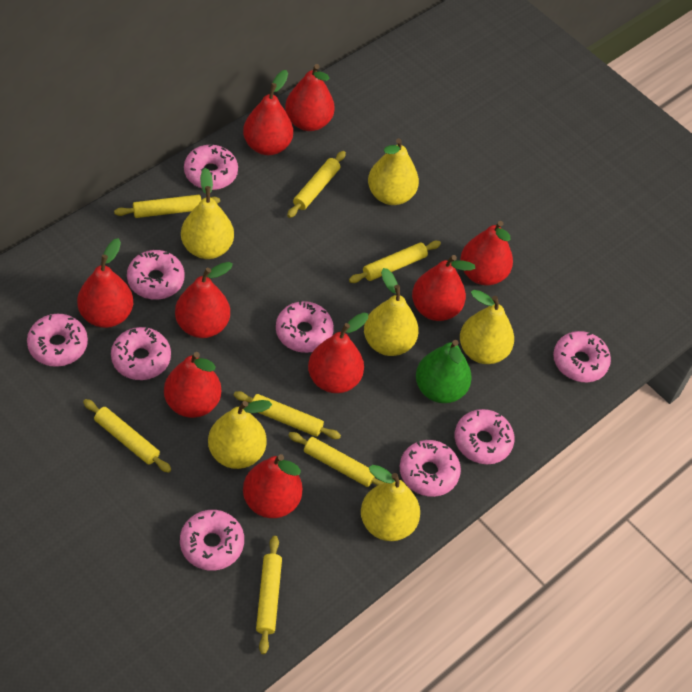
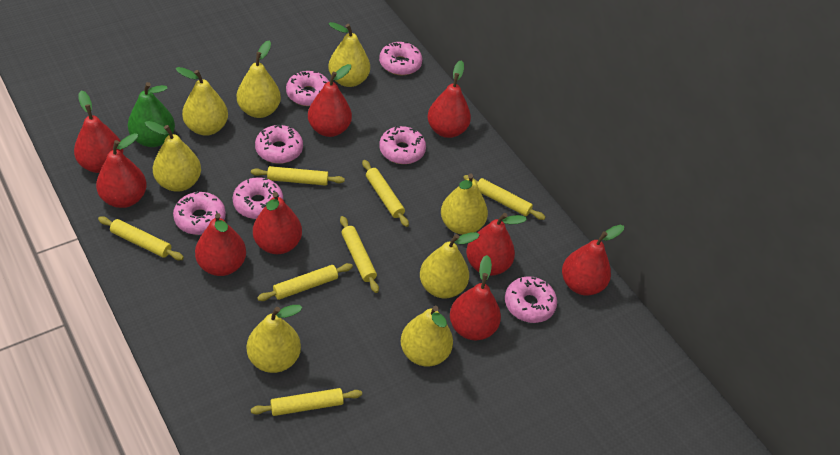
pink donut: [27,314,88,367] [111,327,171,380] [127,250,185,300] [180,510,244,571] [184,144,238,190] [276,301,334,353] [400,440,461,497] [455,409,515,464] [553,331,611,382] = 9 -> [173,191,226,235] [232,177,283,219] [255,124,303,164] [286,71,329,106] [379,42,422,75] [379,125,426,164] [505,276,557,323] = 7
yellow pear: [181,168,234,259] [208,400,272,469] [361,465,420,541] [364,268,419,356] [368,138,419,205] [460,290,514,364] = 6 -> [145,121,201,192] [176,67,228,136] [237,40,281,118] [247,305,302,373] [328,22,370,87] [401,306,453,367] [420,232,480,299] [441,174,488,235] = 8

